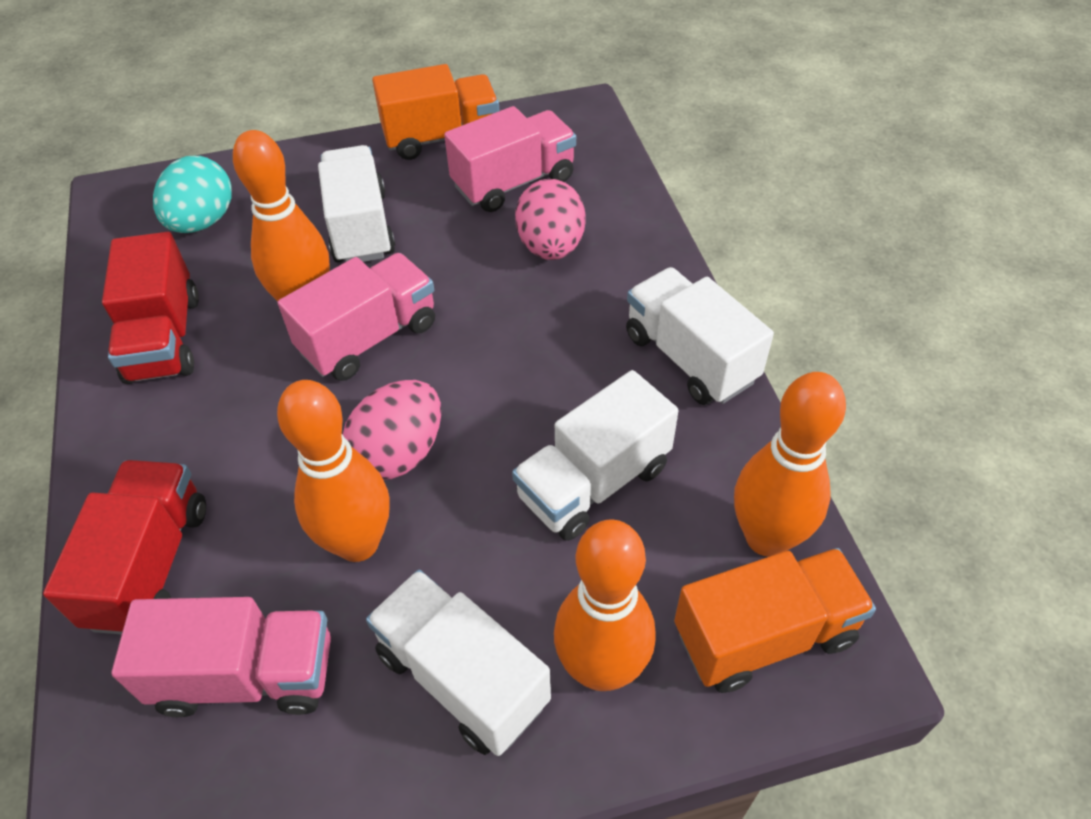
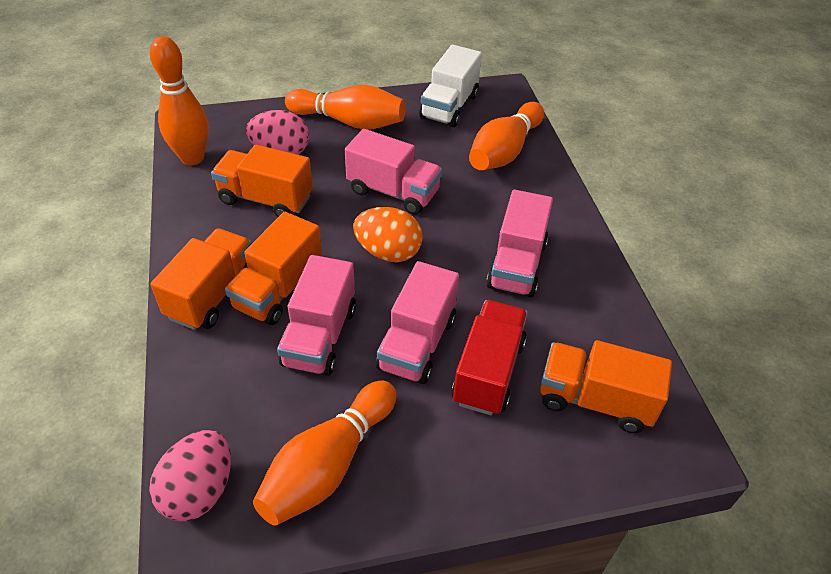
orange egg: none = 0 -> [353,207,423,262] = 1
orange truck: [372,64,499,160] [674,548,876,693] = 2 -> [151,228,252,330] [211,145,313,217] [225,212,322,325] [540,340,672,433] = 4
pink truck: [112,597,331,718] [278,253,435,381] [444,106,576,212] = 3 -> [277,255,356,376] [345,129,442,215] [376,261,459,384] [486,190,553,297] = 4
red truck: [43,460,206,635] [102,232,199,384] = 2 -> [452,300,528,416] = 1
turquoise egg: [153,156,232,233] = 1 -> none = 0
white truck: [318,145,395,263] [366,570,551,756] [512,370,679,541] [626,267,774,405] = 4 -> [419,45,482,127] = 1

